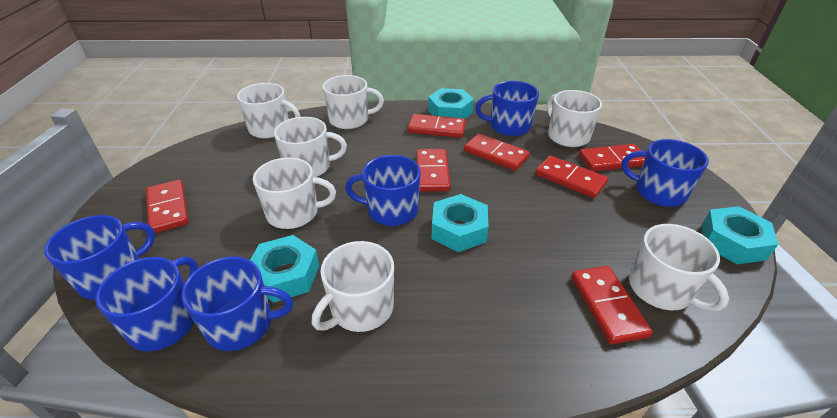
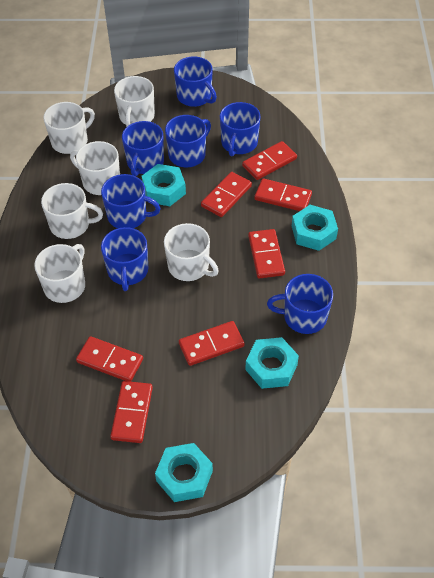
blue mug: [44,215,155,300] [95,257,198,351] [181,257,293,351] [345,155,420,226] [475,81,539,136] [622,139,709,207] = 6 -> [101,174,161,228] [101,227,149,291] [122,121,164,176] [165,115,211,167] [174,56,217,107] [220,102,261,156] [267,274,333,334] = 7
white mug: [237,83,300,139] [253,157,336,229] [274,117,347,177] [312,241,394,332] [322,75,384,129] [547,90,602,147] [629,224,729,312] = 7 -> [34,244,85,303] [41,183,103,239] [43,102,95,154] [70,141,120,195] [114,76,155,127] [164,223,219,281] = 6

